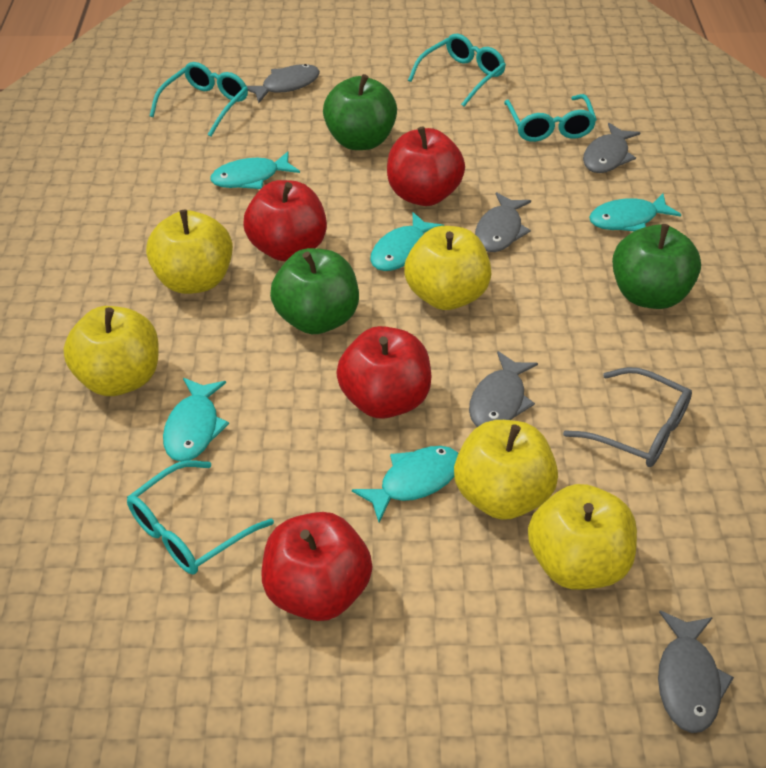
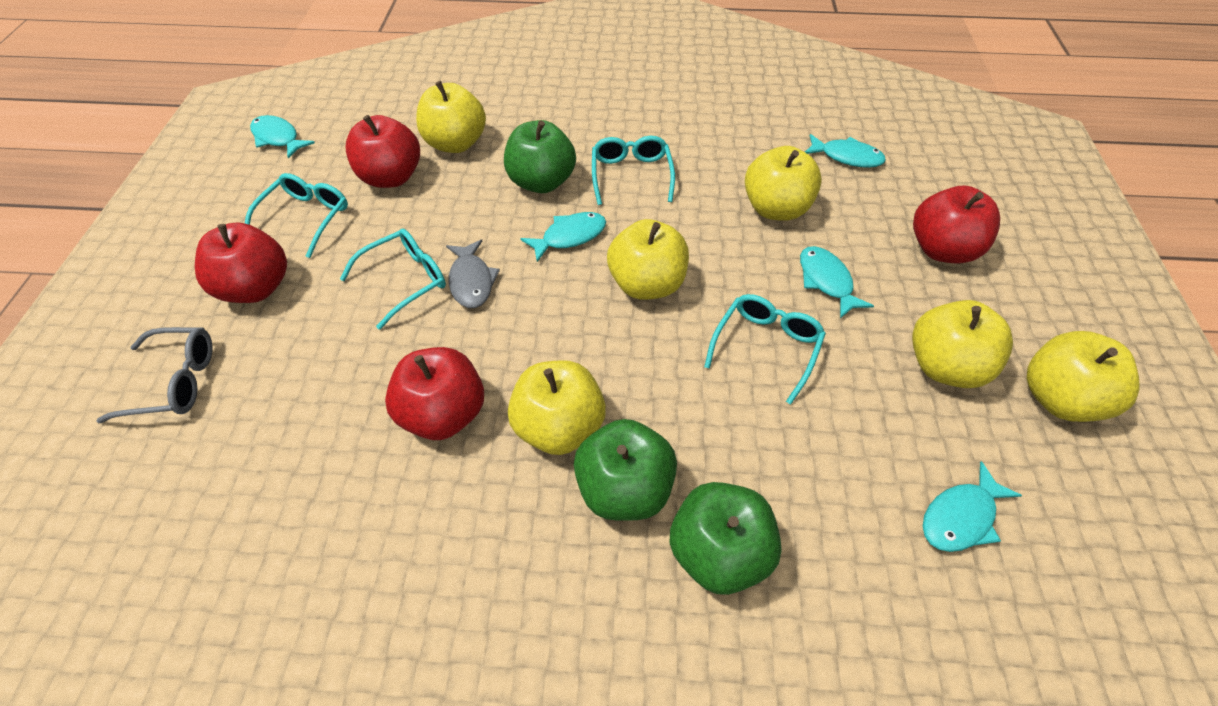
grey fish: [247,64,320,103] [469,351,538,427] [475,192,531,252] [583,123,641,173] [658,611,734,733] = 5 -> [446,239,500,308] = 1
yellow apple: [63,306,159,396] [146,210,233,294] [404,226,491,310] [454,420,558,520] [528,484,637,590] = 5 -> [416,81,486,153] [508,360,606,455] [607,219,689,300] [745,146,822,221] [912,300,1013,388] [1027,331,1139,422] = 6

